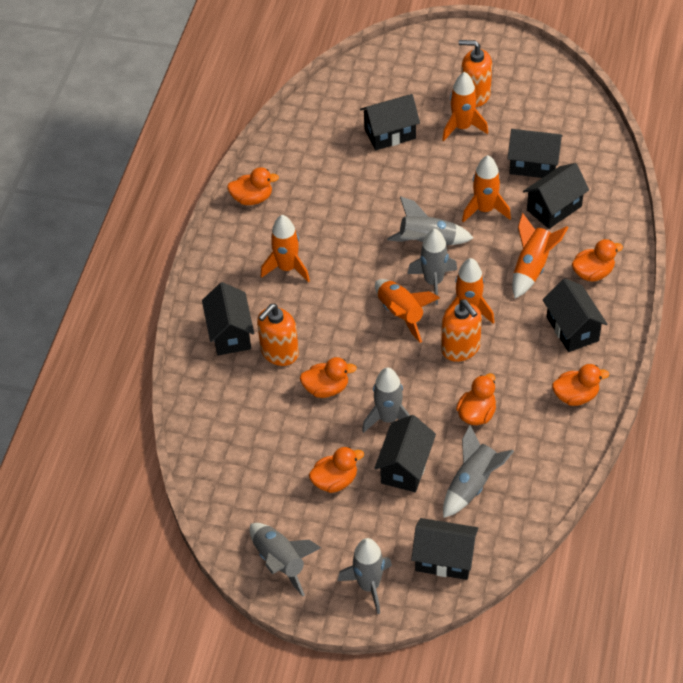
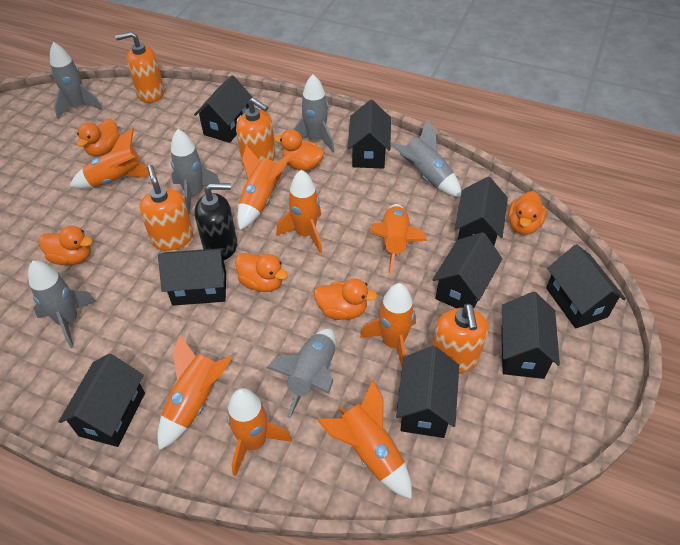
black house: [202,282,254,355] [360,94,420,150] [374,415,436,492] [411,518,478,580] [507,129,563,178] [523,163,589,229] [543,278,607,352] = 7 -> [59,354,145,447] [158,248,226,306] [194,75,253,143] [348,100,391,169] [396,346,459,438] [432,232,503,309] [455,177,508,246] [501,292,560,379] [546,244,626,328] = 9
black soap dispenser: none = 0 -> [195,183,237,260] = 1
orange rocket: [261,215,310,282] [375,279,440,343] [442,72,488,141] [445,258,494,324] [462,155,511,223] [512,213,569,298] = 6 -> [69,128,157,189] [157,334,232,450] [227,388,292,476] [237,145,291,230] [276,170,322,254] [317,380,412,499] [360,283,416,366] [370,204,427,276] = 8
orange soap dispenser: [257,304,299,366] [441,299,482,362] [459,40,492,107] = 3 -> [115,31,165,103] [140,165,193,251] [236,98,275,166] [432,304,488,374] = 4

